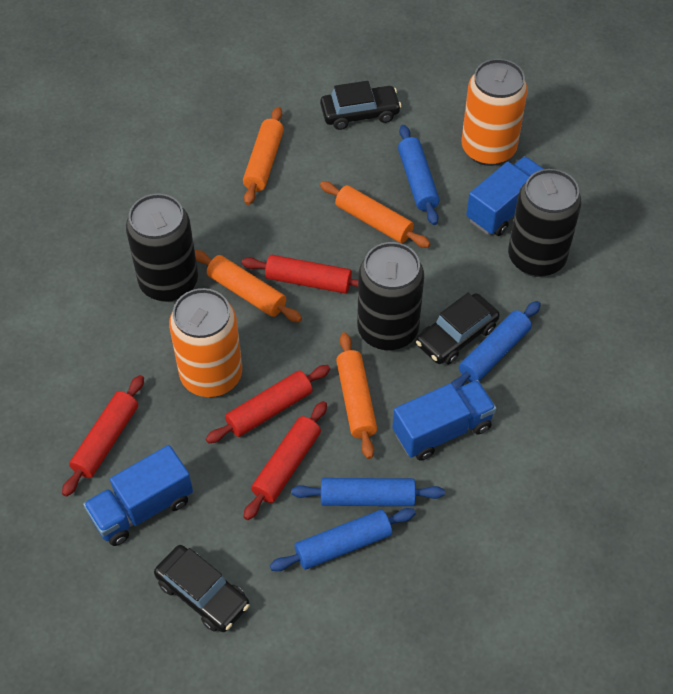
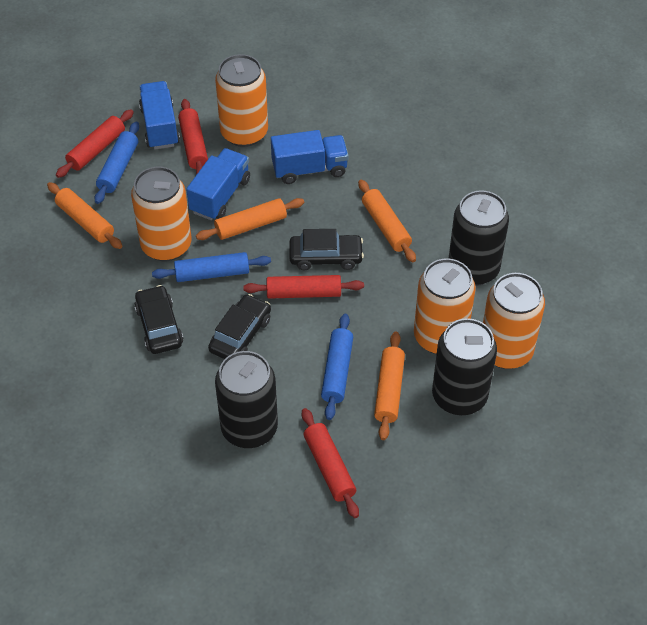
blue rolling pin: [270,508,416,571] [291,478,445,506] [398,125,440,225] [451,301,541,389] = 4 -> [94,122,139,204] [152,252,271,282] [321,314,353,420] = 3
orange can: [169,288,242,397] [462,59,528,166] = 2 -> [131,167,192,261] [215,54,268,147] [414,258,476,354] [483,273,545,369] = 4

